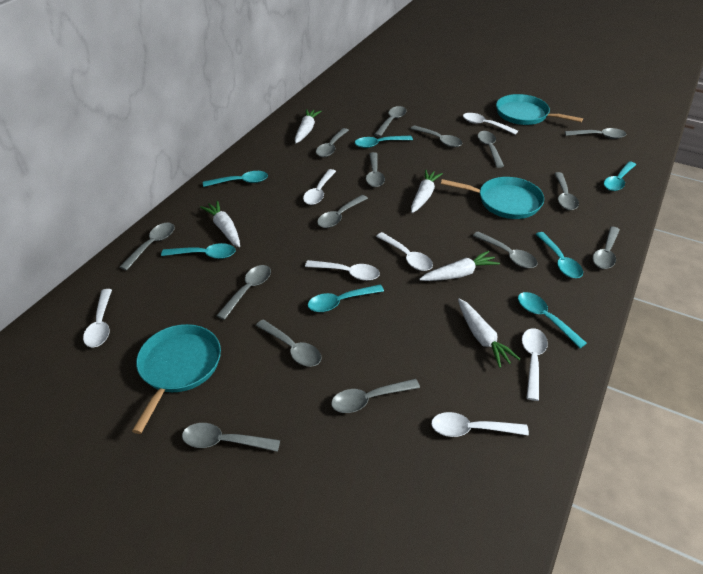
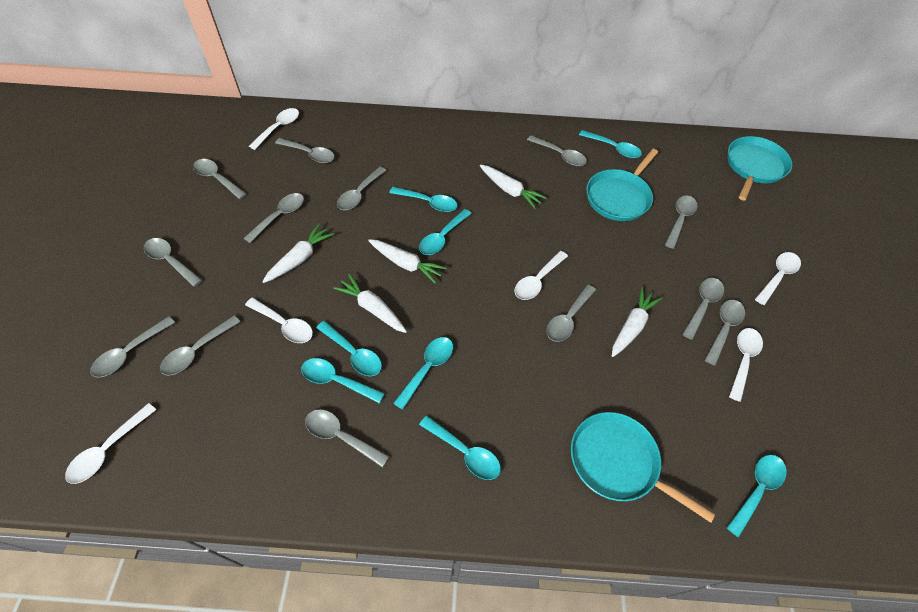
grey spoon: [120,223,175,271] [182,423,280,452] [216,265,271,320] [256,319,322,367] [316,128,349,157] [317,195,368,228] [331,379,420,413] [366,152,385,187] [374,106,406,137] [410,125,462,147] [473,231,538,268] [478,131,504,168] [554,172,579,210] [565,128,626,139] [592,226,620,269] = 15 -> [90,316,175,378] [144,238,202,287] [160,315,241,376] [193,159,246,199] [244,193,304,243] [275,138,335,163] [305,409,390,468] [337,167,386,210] [527,135,587,166] [546,285,596,342] [665,195,698,249] [682,278,724,340] [705,300,745,366] = 13
turquoise spoon: [161,243,235,259] [203,171,268,187] [308,285,384,312] [355,136,413,148] [518,292,587,348] [536,232,583,278] [604,161,636,191] = 7 -> [301,358,385,403] [316,321,382,376] [390,187,458,212] [393,337,453,410] [419,209,472,255] [419,416,501,480] [579,130,642,158] [727,455,787,537] = 8
white spoon: [83,289,112,348] [303,169,336,205] [305,260,380,281] [376,232,433,271] [431,412,529,437] [463,113,518,135] [522,328,548,401] = 7 -> [65,403,156,484] [245,298,313,343] [249,108,299,150] [515,251,568,300] [729,328,763,402] [755,252,801,305] = 6

